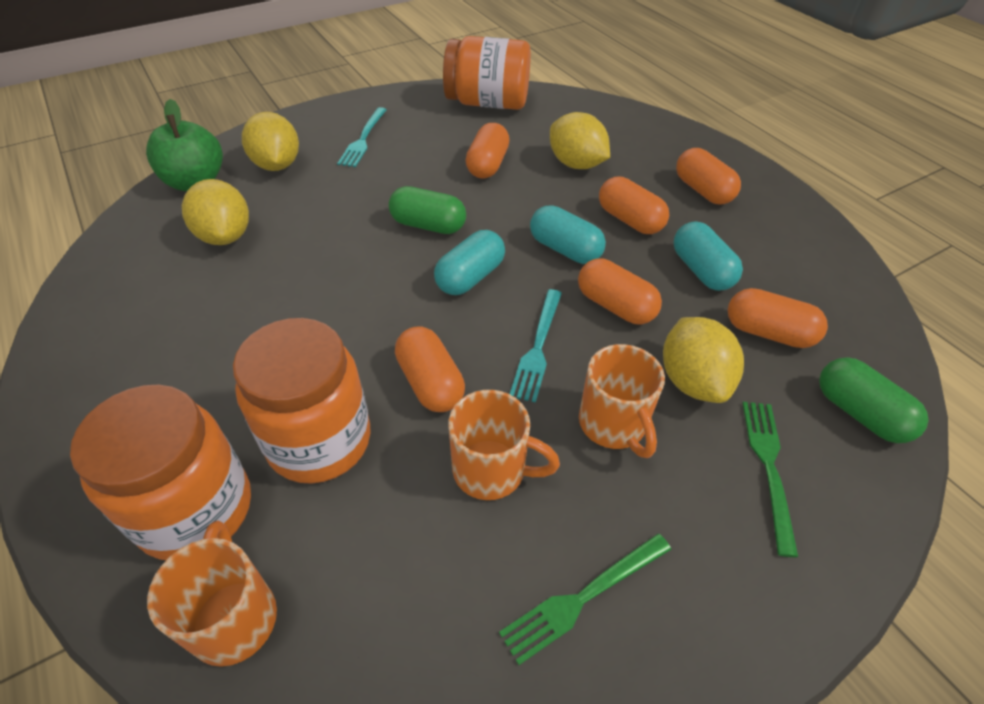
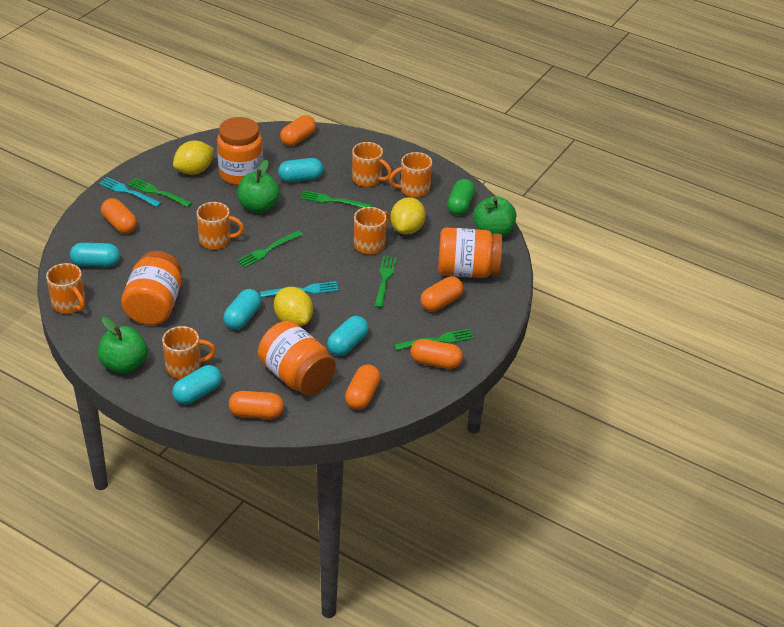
green apple: [146,99,223,191] = 1 -> [97,317,147,374] [237,160,280,213] [473,196,517,237] = 3
green capsule: [389,186,466,234] [819,357,929,443] = 2 -> [447,179,475,215] = 1
green fork: [499,533,671,665] [742,402,798,557] = 2 -> [128,178,192,207] [237,231,303,268] [300,190,372,208] [374,256,396,308] [394,329,474,350] = 5
orange jar: [70,385,251,560] [233,318,371,484] [443,36,531,110] = 3 -> [121,251,182,325] [217,117,263,185] [258,321,336,396] [438,228,502,278] = 4
orange mug: [147,521,277,667] [448,390,560,500] [579,344,665,458] = 3 -> [46,263,85,314] [162,326,216,379] [197,202,244,250] [352,142,392,187] [354,207,390,254] [389,152,432,197] = 6
turquoise capsule: [434,230,505,295] [530,205,606,264] [674,221,743,291] = 3 -> [70,243,120,267] [172,365,222,405] [223,289,261,330] [278,158,323,182] [327,316,369,356] = 5
yellow lemon: [182,179,249,245] [242,112,299,171] [550,112,610,169] [663,317,744,403] = 4 -> [173,141,214,175] [274,287,313,326] [390,197,426,235] = 3

